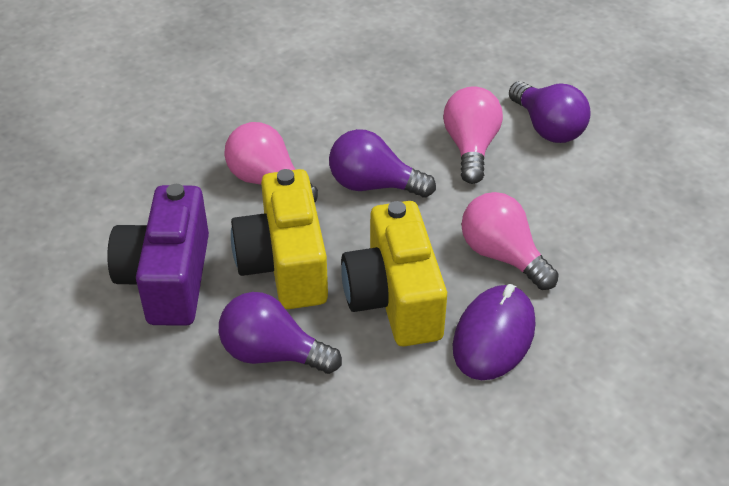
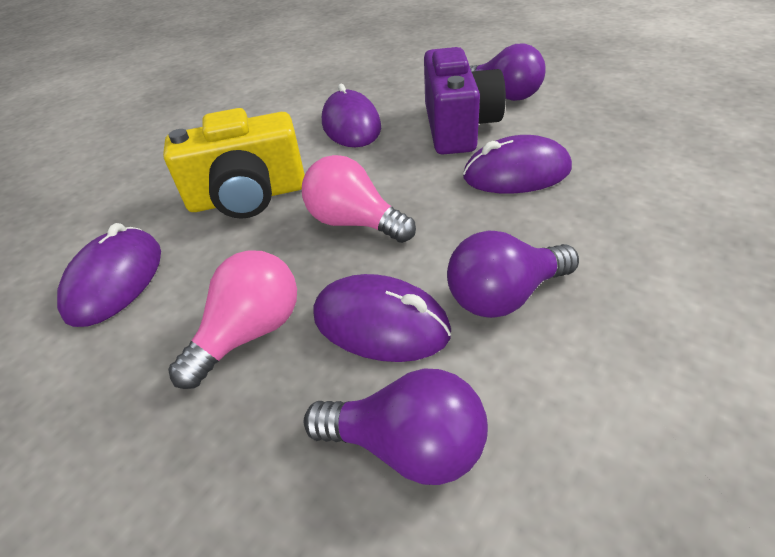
pink light bulb: [224,122,318,202] [443,86,503,184] [461,192,559,290] = 3 -> [168,250,297,389] [302,155,416,243] = 2
purple mouse: [453,284,535,380] = 1 -> [57,223,161,327] [314,274,451,362] [322,84,381,147] [463,135,572,194] = 4
yellow camera: [231,169,328,309] [341,201,447,346] = 2 -> [163,108,305,219] = 1

